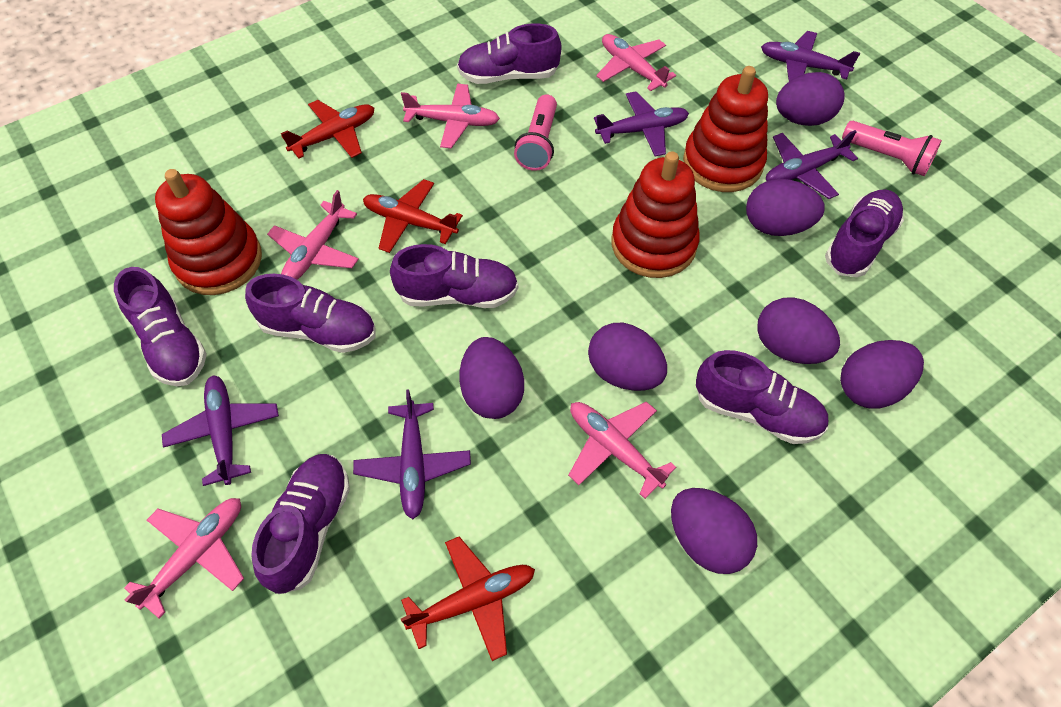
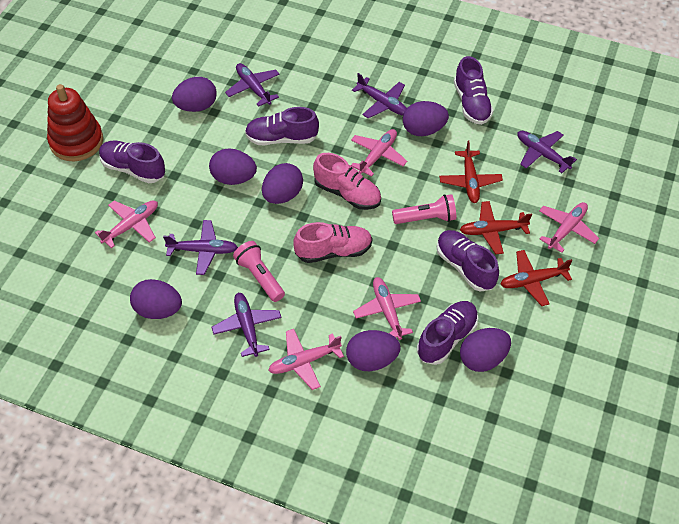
pink shoe: none = 0 -> [293,222,373,263] [313,153,381,210] = 2
purple shoe: [114,267,207,386] [245,274,376,353] [251,454,350,594] [390,244,518,308] [457,23,561,84] [696,350,828,444] [825,189,904,277] = 7 -> [99,140,165,183] [245,107,319,145] [417,301,478,365] [437,230,499,292] [454,56,494,125] = 5
red stacking toy: [155,169,262,295] [612,151,700,278] [683,66,768,192] = 3 -> [47,84,103,161] = 1

